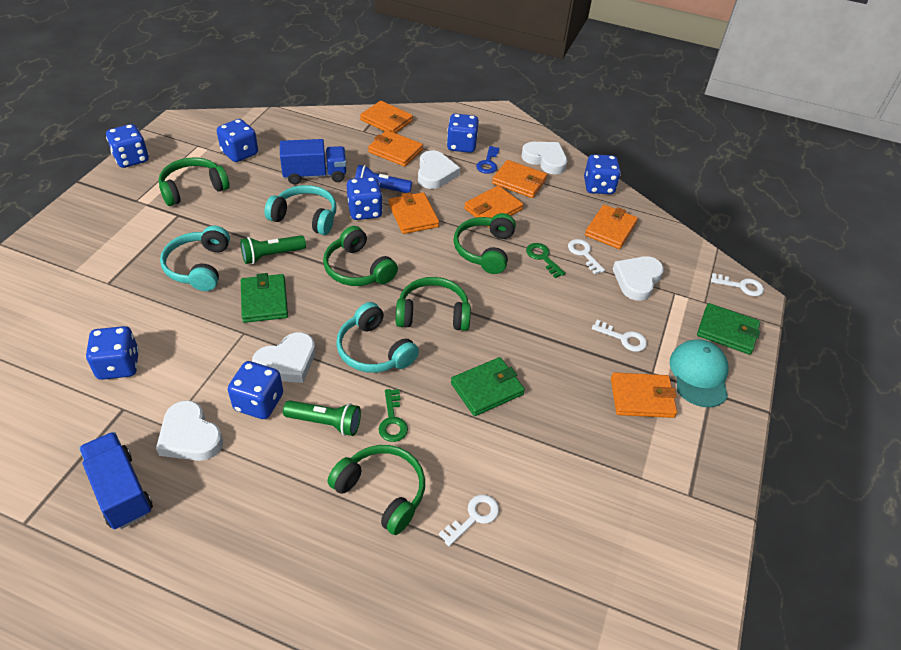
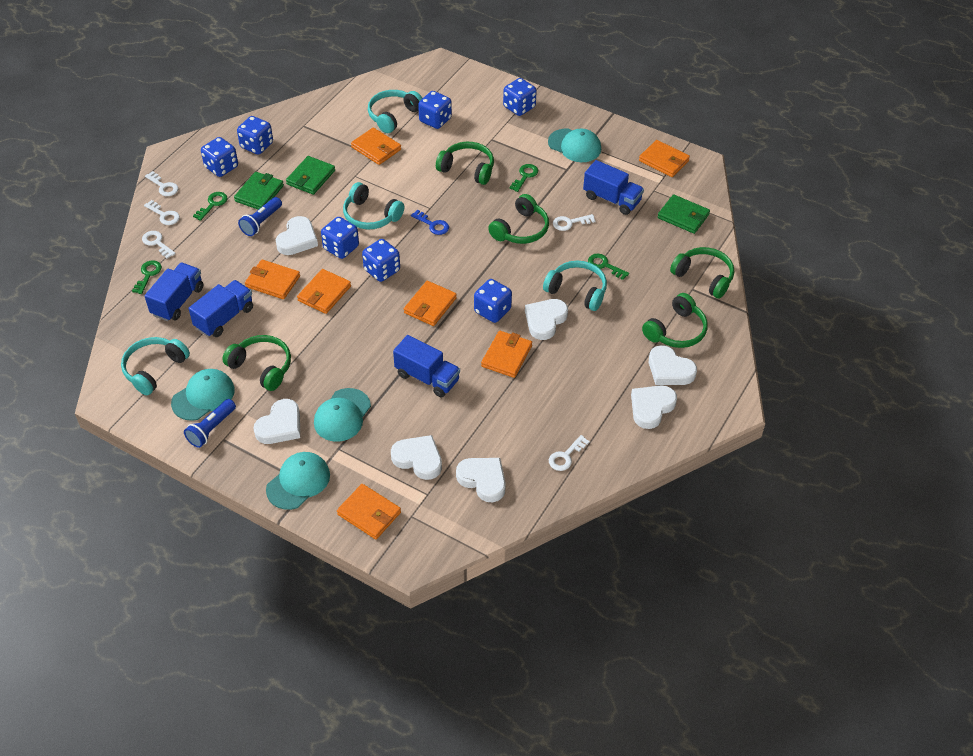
blue flashlight: [355,165,412,193] = 1 -> [184,399,236,448] [238,197,282,236] = 2
blue truck: [79,432,153,529] [280,139,346,185] = 2 -> [145,263,203,321] [188,280,253,337] [393,335,460,397] [583,160,644,215] = 4
green flashlight: [240,235,306,264] [283,400,361,436] = 2 -> none = 0
green key: [379,389,408,442] [526,243,565,278] = 2 -> [132,261,162,294] [193,192,228,221] [509,164,538,192] [588,254,629,280] = 4
turquoise cap: [670,340,729,407] = 1 -> [171,369,235,421] [266,452,330,510] [314,388,371,442] [548,129,601,162] = 4
turquoise headphones: [160,226,230,291] [264,185,337,235] [336,302,419,373] = 3 -> [121,337,190,395] [343,182,404,229] [368,90,423,133] [543,261,607,311] = 4
white heart: [156,400,223,461] [252,332,316,383] [418,150,460,189] [521,142,567,174] [613,256,664,301] = 5 -> [254,399,300,444] [276,216,318,255] [391,435,442,480] [456,458,506,502] [525,299,568,340] [631,385,677,429] [649,345,697,385] = 7
white key: [439,495,499,546] [568,239,605,274] [592,320,647,352] [711,273,764,296] = 4 -> [142,231,176,259] [144,200,180,225] [145,171,178,196] [549,435,590,471] [553,214,596,231] = 5

